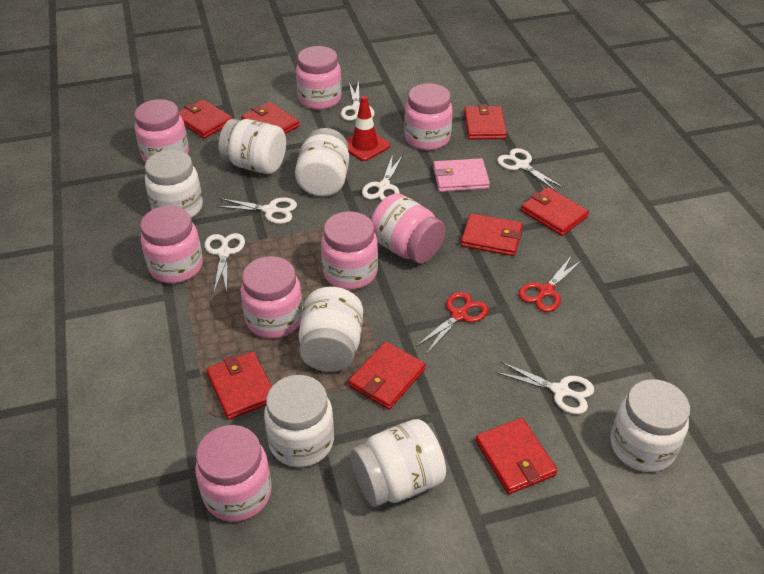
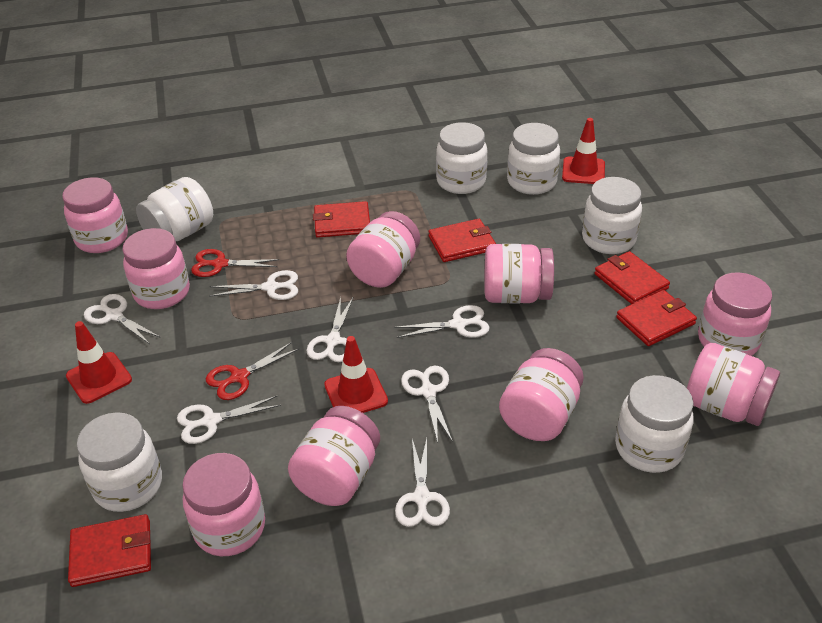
pink jar: [134,99,189,163] [140,206,203,283] [195,425,272,522] [241,256,303,338] [296,46,342,110] [321,211,378,290] [371,193,445,264] [404,83,453,150] = 8 -> [62,177,128,253] [122,228,190,309] [182,453,265,556] [288,406,380,506] [346,211,420,288] [484,244,554,304] [499,348,584,441] [687,343,780,426] [698,272,772,356] = 9
pink wallet: [433,158,490,192] = 1 -> none = 0
red traffic cone: [346,96,390,161] = 1 -> [66,321,132,404] [324,336,388,413] [562,118,605,184] = 3
red wallet: [179,99,232,138] [206,352,272,420] [241,102,299,134] [348,342,426,410] [461,213,523,256] [464,104,507,140] [475,418,557,494] [521,187,589,236] = 8 -> [68,514,151,587] [313,201,370,238] [429,219,496,262] [594,251,670,304] [616,290,697,346] = 5
white jar: [145,150,203,218] [218,119,286,174] [264,375,334,467] [295,128,349,196] [299,287,363,372] [350,419,446,507] [610,379,690,472] = 7 -> [77,412,162,512] [136,177,213,241] [436,122,488,194] [507,123,560,195] [582,177,642,254] [615,375,694,473] = 6
white scissors: [204,233,245,292] [216,197,297,224] [341,81,375,121] [362,154,403,200] [496,362,594,414] [497,148,564,192] = 6 -> [84,294,161,344] [177,395,281,444] [209,270,298,300] [306,297,353,362] [394,305,490,338] [395,438,450,527] [401,365,453,443] = 7

